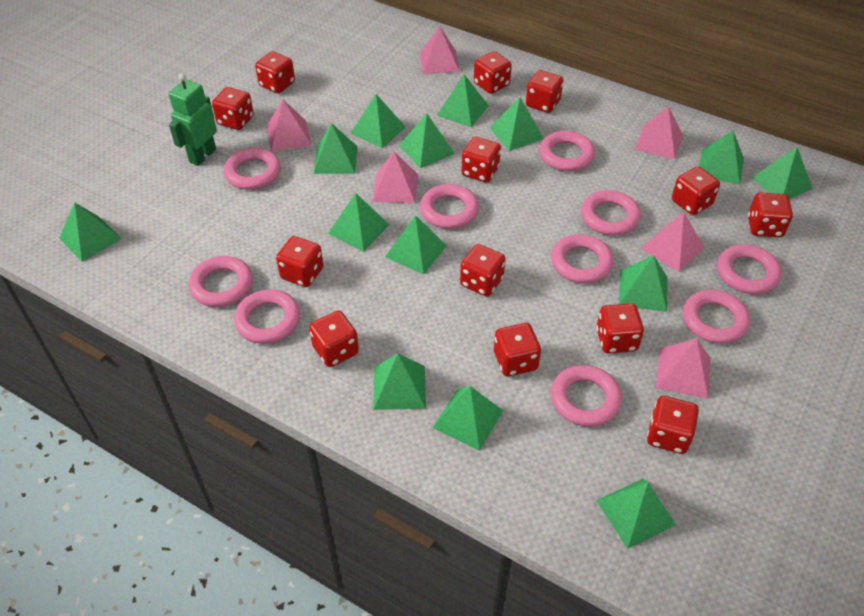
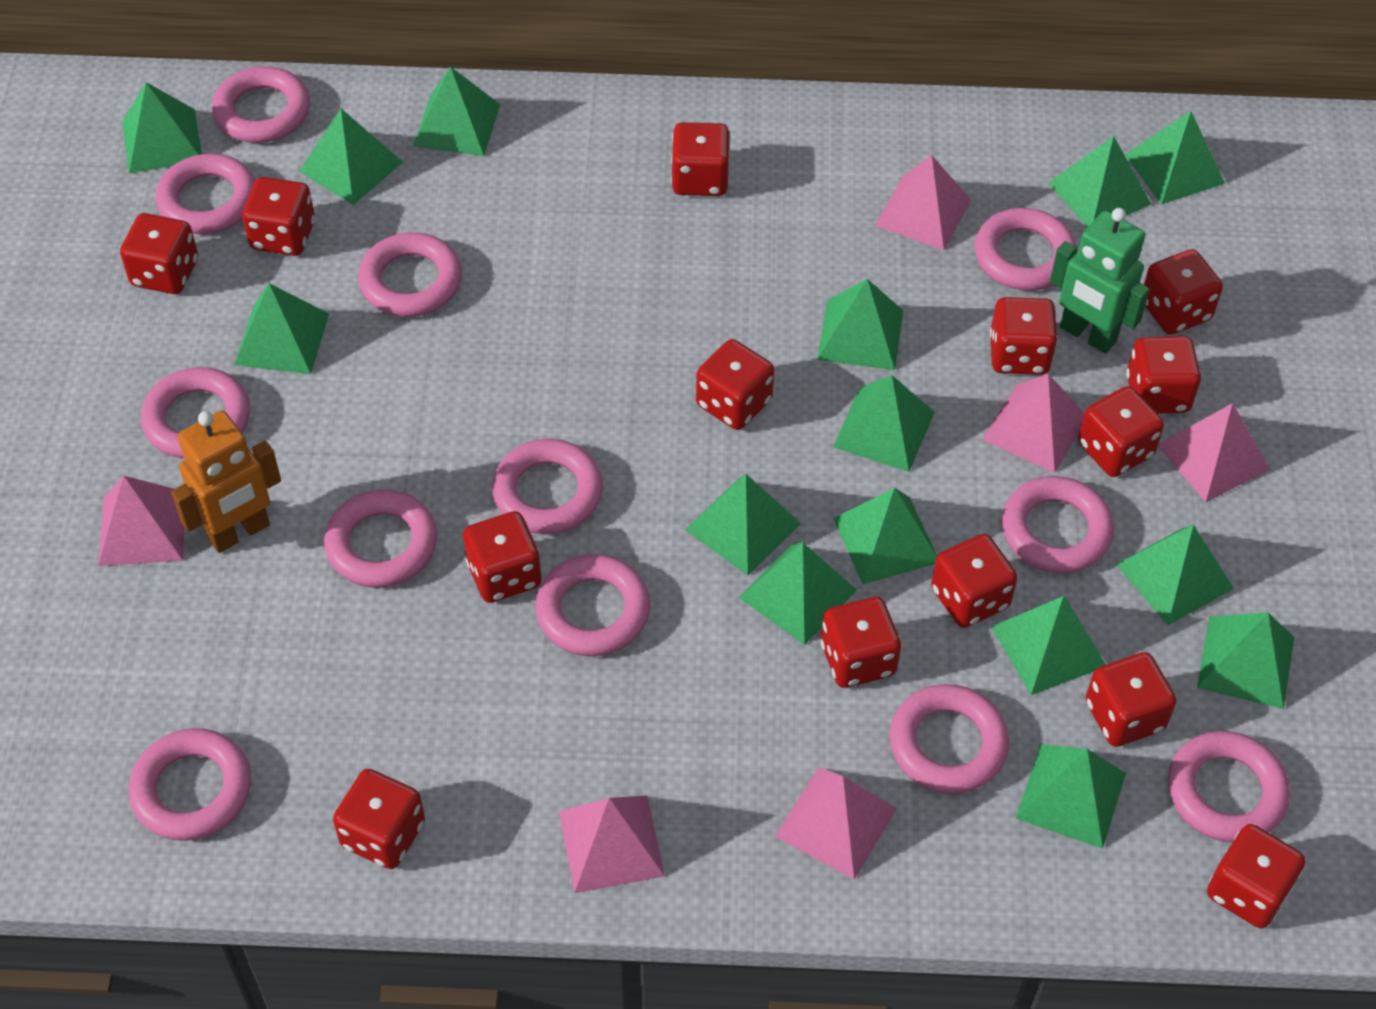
green pyramid: [59,203,122,262] [314,124,358,174] [328,193,390,251] [350,94,406,148] [374,354,426,410] [385,215,447,274] [399,113,455,168] [433,386,503,451] [437,74,489,127] [490,97,544,151] [596,479,676,548] [619,255,667,312] [699,131,744,185] [751,147,813,199] = 14 -> [122,82,202,173] [234,283,329,374] [299,109,403,205] [413,66,500,156] [685,474,801,575] [739,542,857,645] [817,279,903,370] [833,375,934,472] [833,488,937,584] [991,596,1106,695] [1016,744,1126,849] [1049,136,1151,227] [1116,525,1234,625] [1125,111,1225,204] [1197,612,1294,709] = 15
orange robot: none = 0 -> [171,410,281,553] = 1
pink ring: [189,256,253,307] [224,148,281,190] [234,289,300,344] [420,184,479,229] [539,131,595,171] [551,234,613,283] [551,365,622,427] [581,190,641,236] [683,289,750,344] [717,244,782,294] = 10 -> [129,728,251,841] [141,367,250,458] [155,154,256,234] [212,67,310,143] [324,489,437,588] [358,232,462,317] [492,439,603,534] [535,554,650,656] [890,684,1009,794] [974,208,1076,291] [1002,476,1114,573] [1168,731,1290,843] = 12
red dice: [212,87,254,130] [255,51,295,94] [276,236,323,287] [309,311,359,367] [460,244,506,297] [461,137,501,183] [474,51,512,94] [494,323,541,376] [526,70,563,113] [596,303,644,354] [647,396,699,454] [672,166,720,215] [748,192,793,238] = 13 -> [120,213,198,294] [242,177,315,256] [333,769,425,869] [463,511,542,603] [671,122,730,196] [696,339,774,430] [821,597,901,688] [931,534,1018,628] [990,297,1058,375] [1078,386,1164,477] [1085,652,1177,747] [1126,336,1201,414] [1144,249,1223,335] [1207,824,1305,928] = 14

